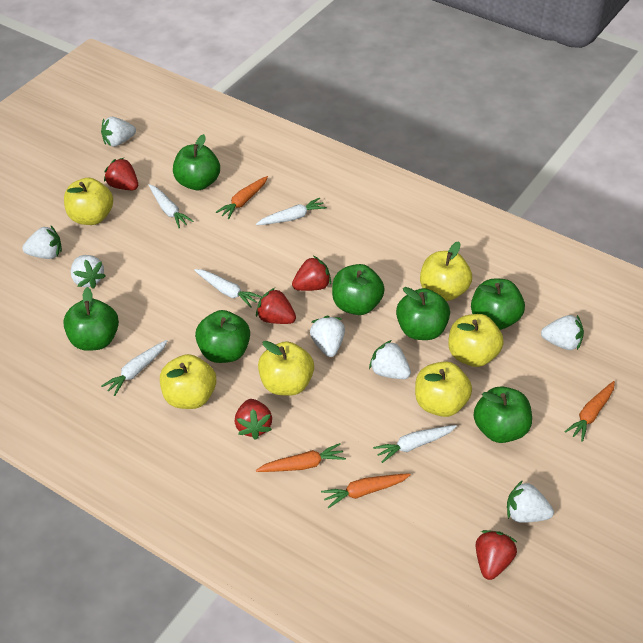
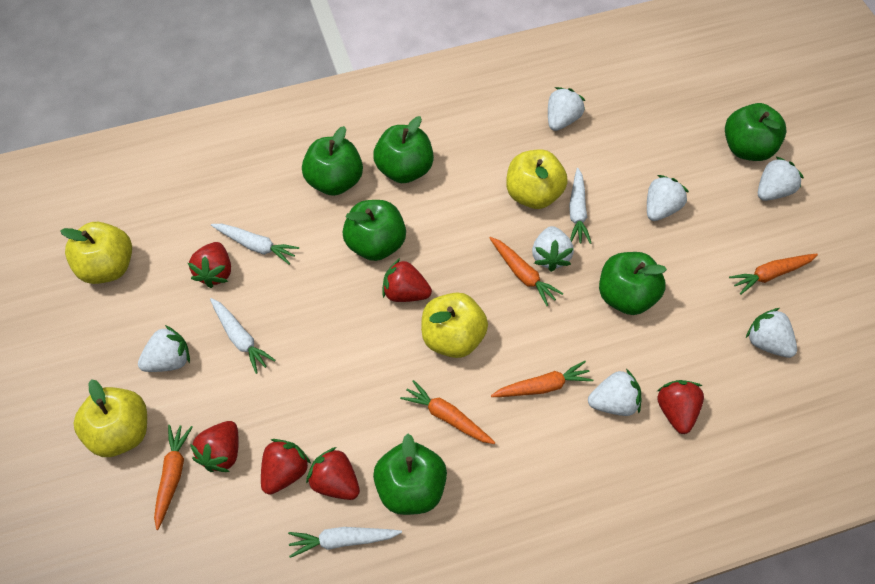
green apple: [63,287,119,351] [173,134,220,190] [195,310,250,363] [332,264,385,315] [396,287,450,340] [471,279,525,330] [474,386,532,443] = 7 -> [302,126,363,196] [342,200,406,261] [373,116,434,183] [373,434,447,515] [599,252,667,315] [725,103,787,161] = 6
orange carrot: [216,176,268,219] [256,443,346,472] [321,473,411,508] [564,381,615,442] = 4 -> [154,425,193,530] [400,380,495,444] [490,237,563,306] [491,361,593,397] [729,254,818,295] = 5
red strawberry: [104,158,138,190] [235,399,272,440] [256,288,296,324] [292,256,331,291] [476,530,517,580] = 5 -> [188,242,231,288] [190,421,239,472] [261,439,311,495] [306,447,360,500] [383,258,432,302] [657,380,704,434] = 6
white carrot: [101,340,167,396] [149,184,193,228] [194,269,262,308] [256,198,327,225] [373,425,457,463] = 5 -> [210,298,275,374] [211,224,299,265] [288,527,402,558] [569,168,591,244] = 4
yellow apple: [64,178,113,225] [160,354,216,409] [258,341,314,396] [415,361,472,417] [420,241,472,301] [448,314,504,367] = 6 -> [60,222,132,284] [73,379,147,457] [421,292,488,358] [506,150,568,209] = 4

